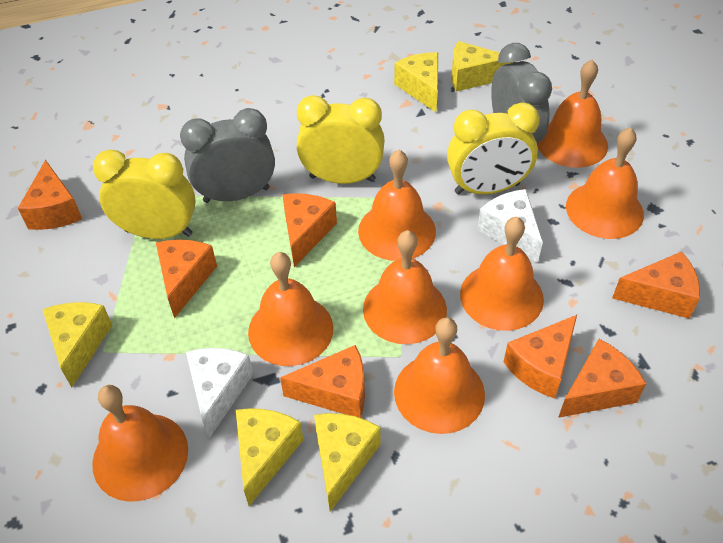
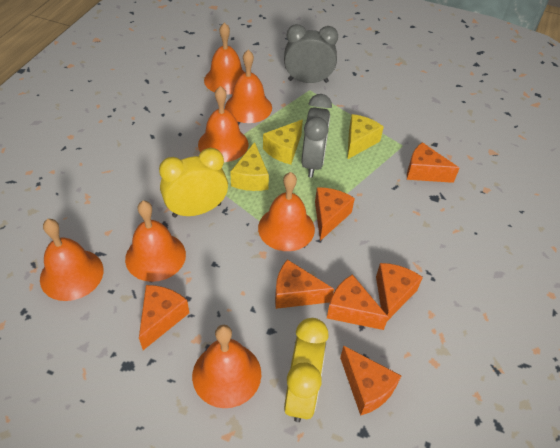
orange bell: [92,385,188,502] [248,252,333,366] [358,149,436,261] [363,230,447,344] [394,317,485,434] [460,217,544,331] [537,60,608,168] [566,127,644,239] = 8 -> [40,219,103,301] [125,201,186,282] [192,325,261,408] [198,86,248,162] [204,23,245,95] [225,50,272,123] [258,172,315,251] = 7
white cheese: [186,348,253,438] [477,189,543,263] = 2 -> none = 0
yellow cheese: [42,302,113,387] [236,408,303,506] [314,413,380,512] [394,52,438,112] [452,41,513,92] = 5 -> [230,142,269,191] [263,119,303,165] [347,114,384,160] = 3
yellow clock: [93,149,196,239] [297,95,385,184] [447,102,540,194] = 3 -> [159,148,228,218] [284,318,329,422] = 2

